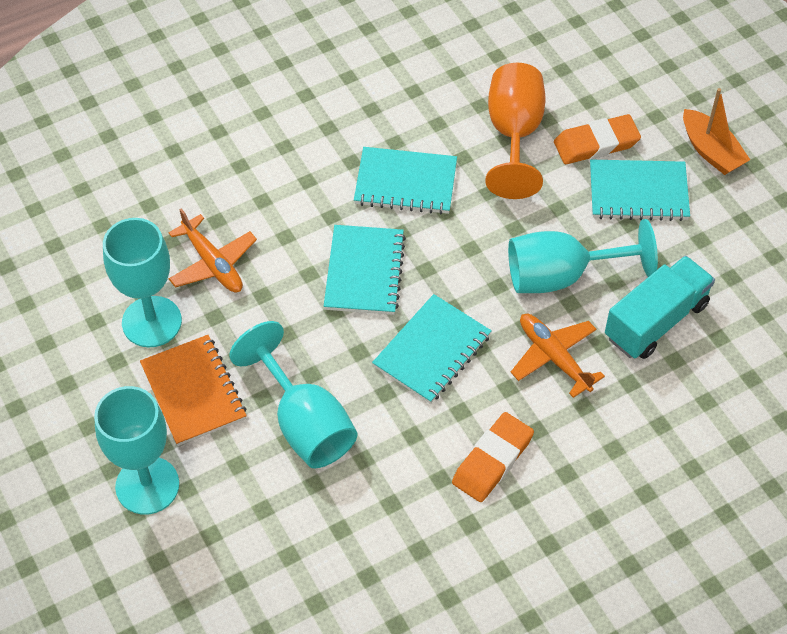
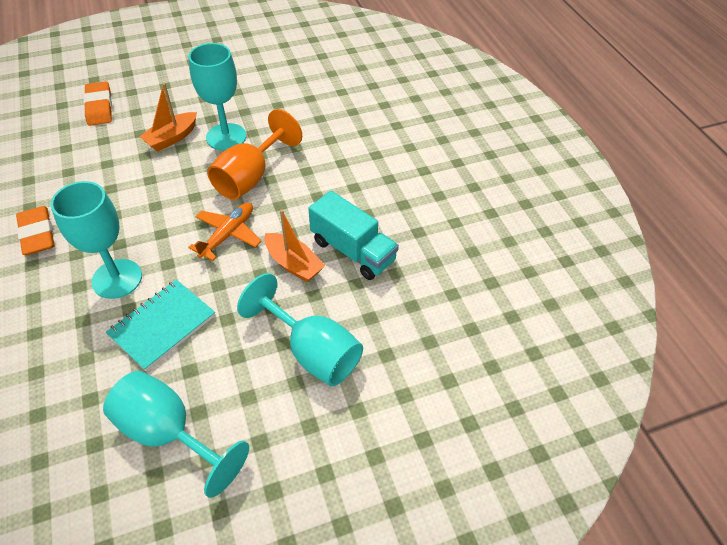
orange boat: [683,88,750,175] = 1 -> [139,83,197,152] [265,209,325,282] = 2
orange notebook: [140,335,247,446] = 1 -> none = 0
orange plane: [168,208,257,293] [511,314,605,398] = 2 -> [188,203,261,261] = 1
turquoise notebook: [324,225,406,315] [354,147,457,214] [372,294,492,404] [590,160,690,221] = 4 -> [106,280,215,371] = 1

